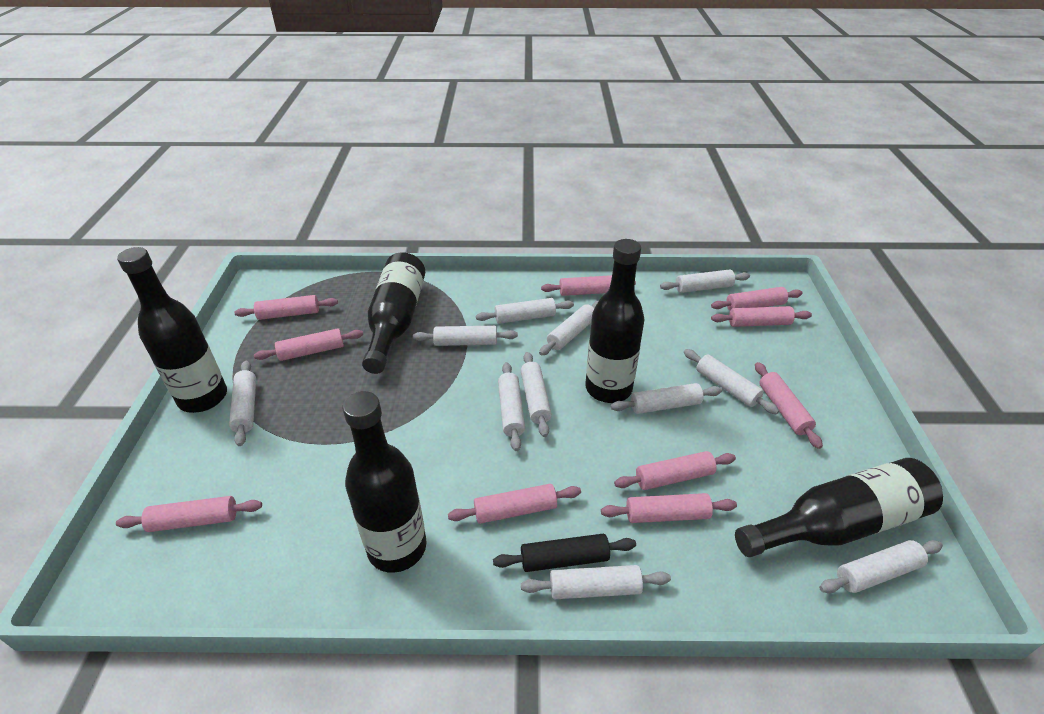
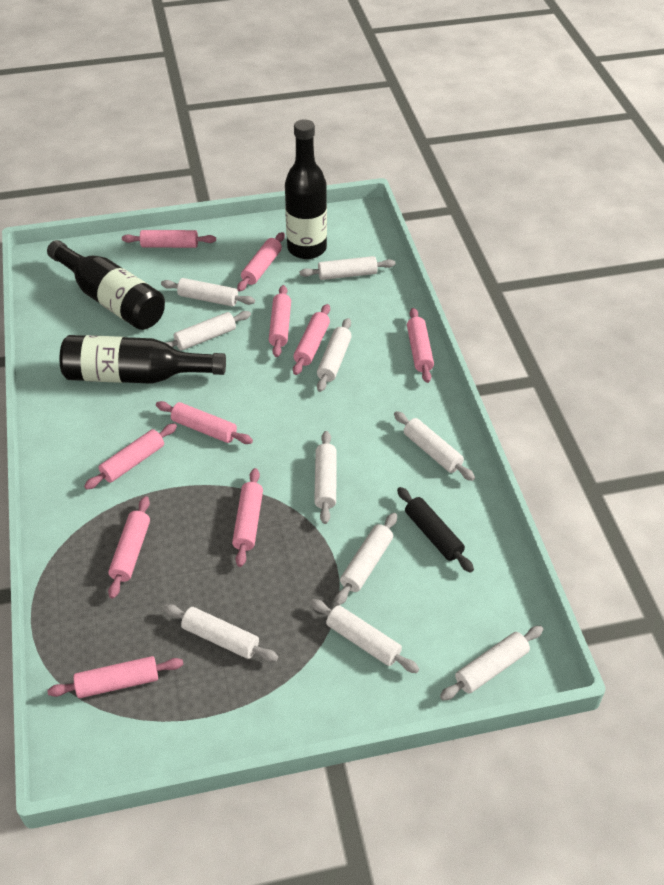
black bottle: [117,247,227,413] [343,391,427,573] [362,252,425,374] [585,239,644,403] [735,458,943,557] = 5 -> [47,240,165,330] [60,335,226,384] [285,119,327,259] = 3
white rolling pin: [229,361,256,446] [413,325,518,346] [476,298,574,324] [498,362,525,451] [521,352,552,437] [521,565,671,600] [539,301,598,356] [611,383,722,414] [660,269,750,293] [684,349,779,414] [819,540,943,593] = 11 -> [161,278,255,306] [164,604,278,662] [165,311,251,350] [300,256,395,280] [311,599,419,673] [314,431,337,524] [317,318,352,392] [335,513,397,605] [394,411,475,481] [440,626,543,701] = 10

